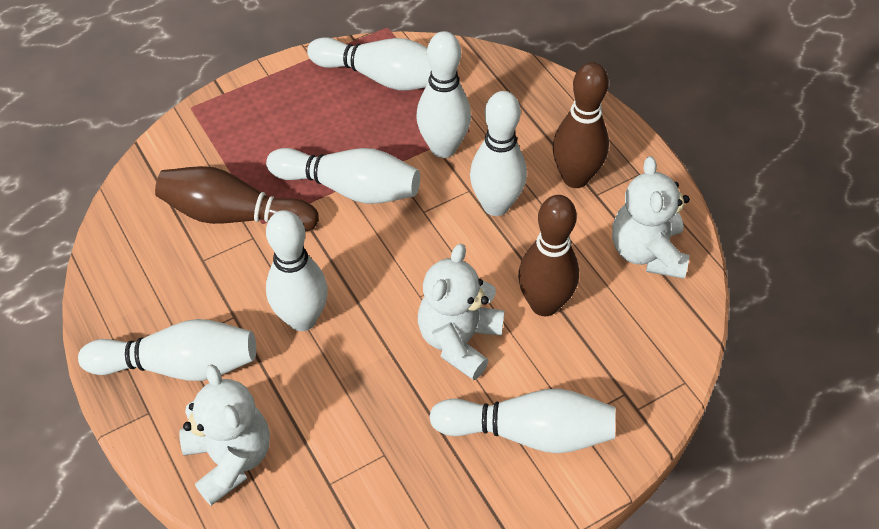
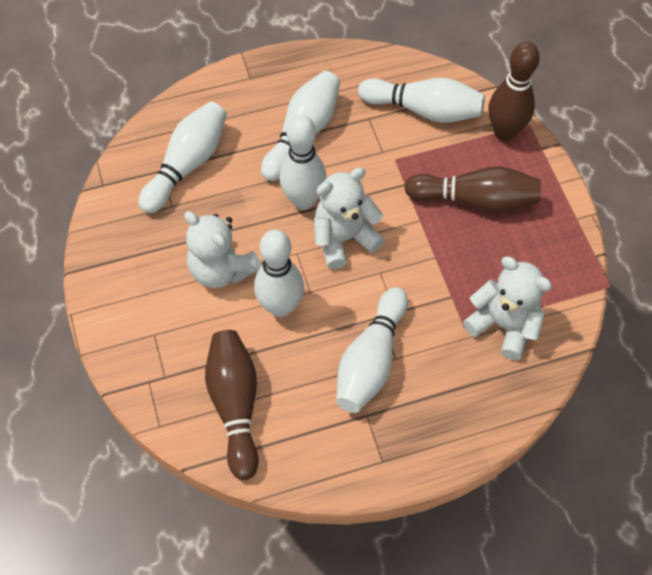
white bowling pin: [78,319,256,381] [266,148,420,204] [266,210,328,331] [307,37,431,90] [416,31,471,158] [429,389,616,453] [470,91,527,216] = 7 -> [138,101,227,213] [254,230,304,317] [261,71,340,181] [280,115,327,210] [336,287,408,413] [358,78,485,123] = 6

